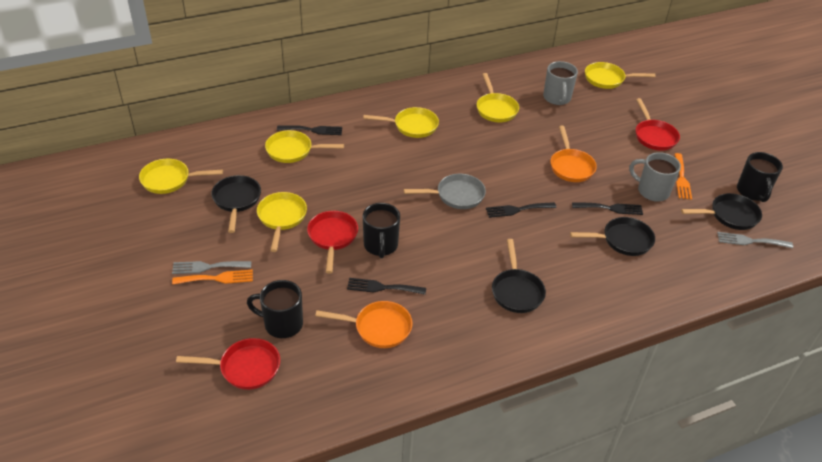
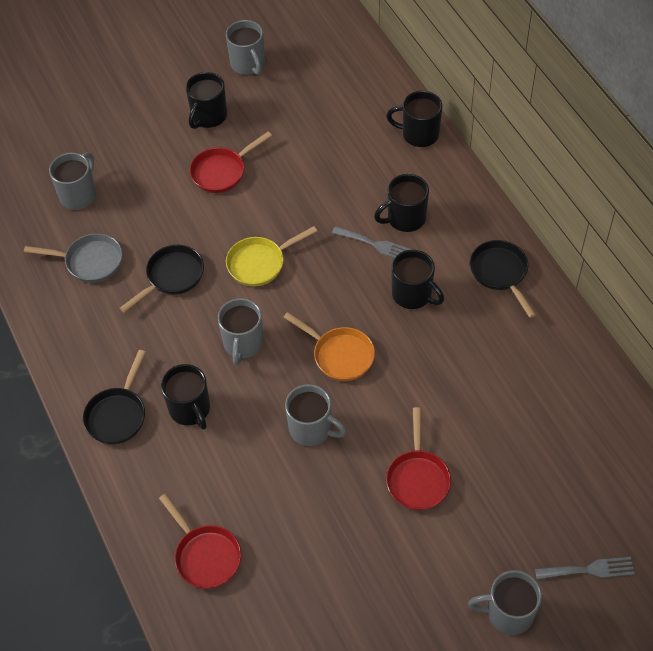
black fork: [277,125,342,135] [347,278,426,295] [486,202,557,218] [572,202,643,215] = 4 -> none = 0
black mug: [247,280,303,338] [363,203,400,259] [737,152,783,202] = 3 -> [161,364,210,430] [186,72,227,129] [374,174,429,232] [386,91,442,147] [391,250,444,309] = 5
black pan: [211,175,261,233] [492,239,546,313] [570,217,655,256] [681,193,762,230] = 4 -> [83,350,146,445] [120,245,204,312] [470,240,536,318] = 3
grey mug: [543,61,578,105] [629,152,681,202] = 2 -> [49,152,96,210] [218,298,264,365] [226,20,265,75] [285,384,346,446] [468,570,542,635] = 5
orange fork: [172,270,253,284] [675,153,692,200] = 2 -> none = 0
orange pan: [315,301,412,348] [550,126,597,182] = 2 -> [283,312,375,381] = 1
yellow pan: [139,159,223,194] [257,192,307,252] [265,130,344,163] [363,107,439,138] [477,73,519,122] [585,62,656,89] = 6 -> [226,226,317,287] = 1

